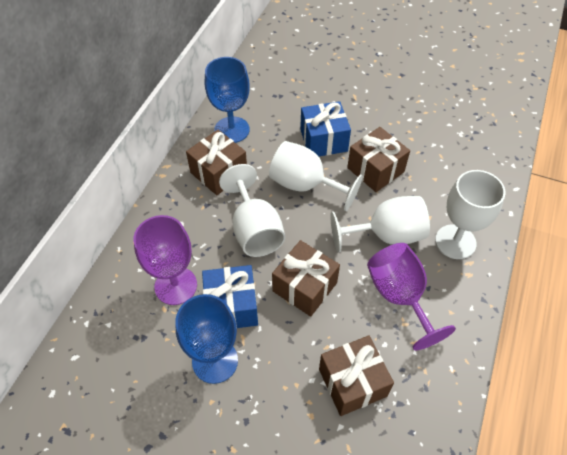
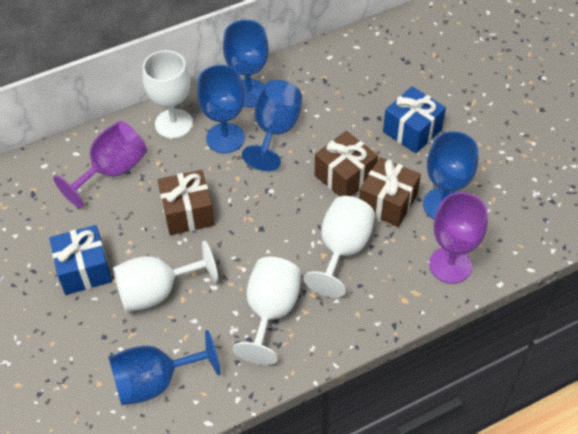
blue goblet: [175,294,238,384] [205,57,250,143] = 2 -> [109,330,220,405] [197,65,245,153] [223,20,269,107] [242,80,302,171] [423,131,478,219] = 5
brown gift: [186,130,247,195] [272,240,340,317] [319,335,394,416] [347,127,410,192] = 4 -> [158,170,215,235] [315,131,378,196] [359,157,421,227] = 3

